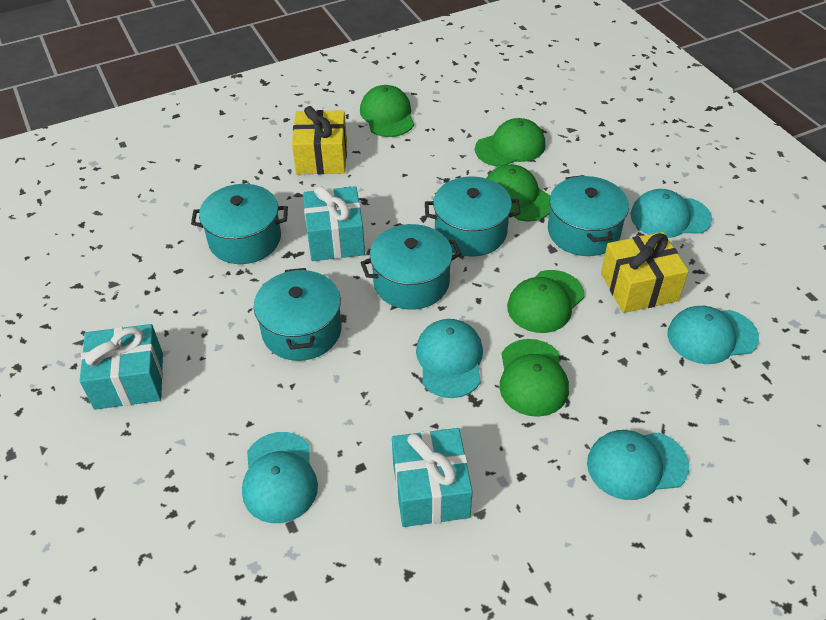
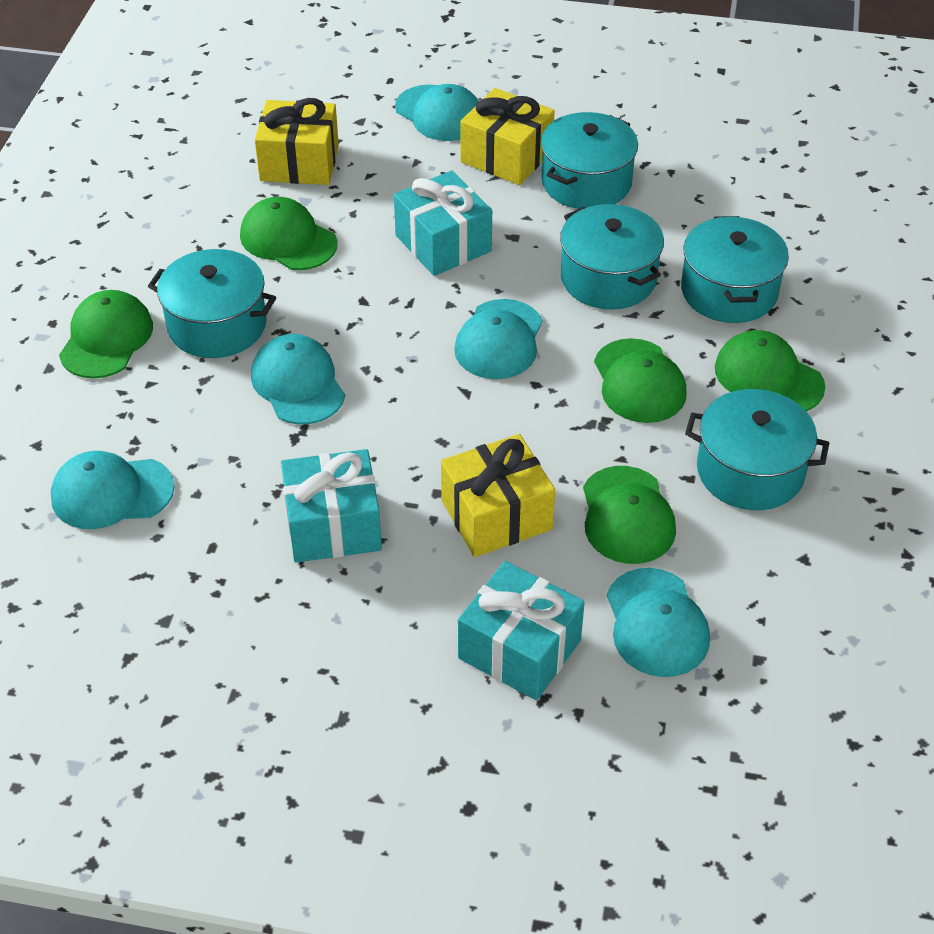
yellow gift: [292,106,347,174] [601,232,689,313] = 2 -> [255,98,339,185] [441,434,555,557] [460,88,555,185] = 3

